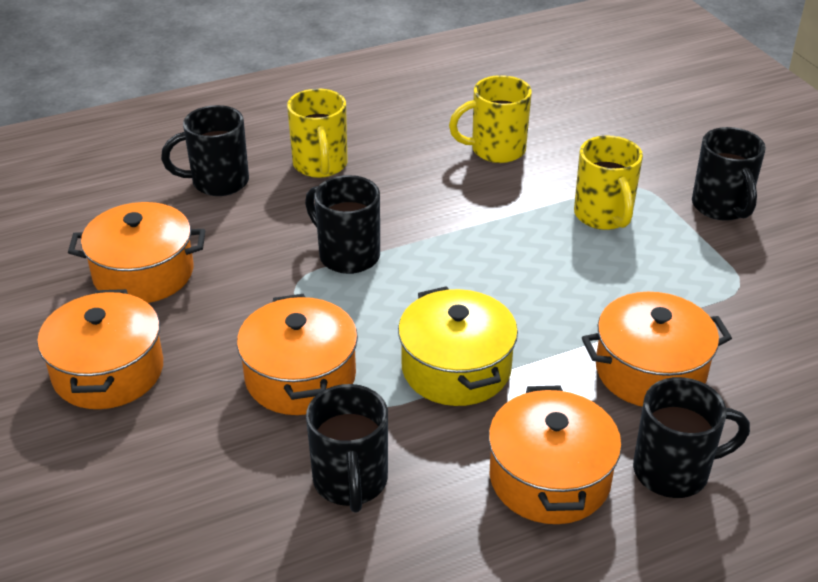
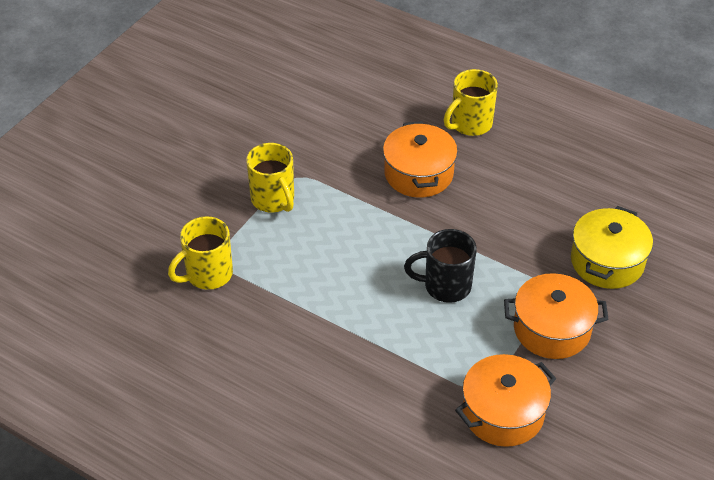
black mug: [161,105,249,196] [305,175,380,274] [306,384,388,513] [633,377,750,498] [692,127,766,221] = 5 -> [404,229,477,303] = 1
orange pot: [37,289,163,409] [68,202,205,303] [237,294,358,415] [488,385,622,524] [582,292,732,407] = 5 -> [383,121,458,198] [455,354,556,447] [504,273,609,359] = 3

